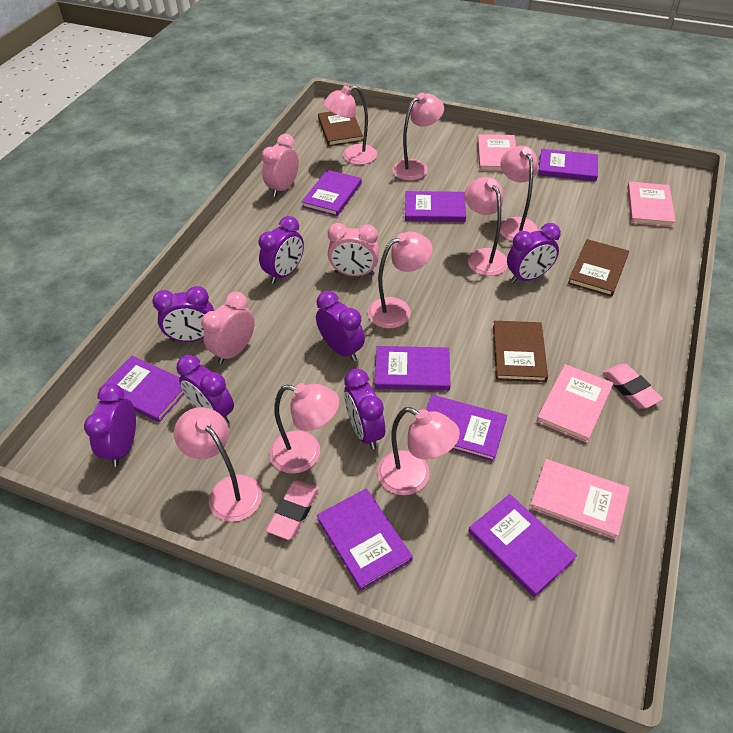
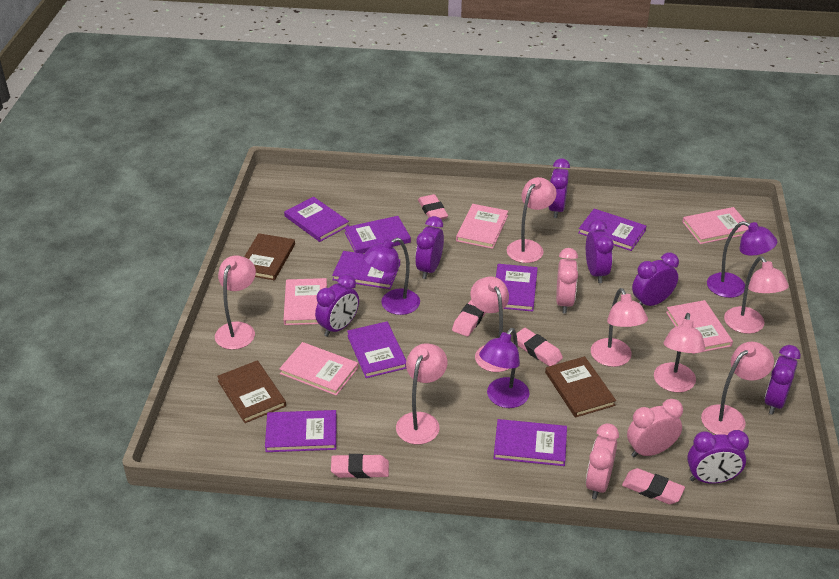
pink book: [477,134,516,172] [530,459,630,540] [537,364,614,443] [627,182,676,227] = 4 -> [279,342,358,396] [283,278,327,325] [456,204,508,249] [666,300,733,354] [683,207,748,244] = 5
pink eraser: [266,480,319,540] [603,363,663,409] = 2 -> [331,454,389,478] [418,194,448,220] [452,300,486,337] [516,328,563,366] [622,468,685,504] = 5
purple lamp: none = 0 -> [363,238,420,315] [479,328,530,408] [707,221,777,298] = 3

